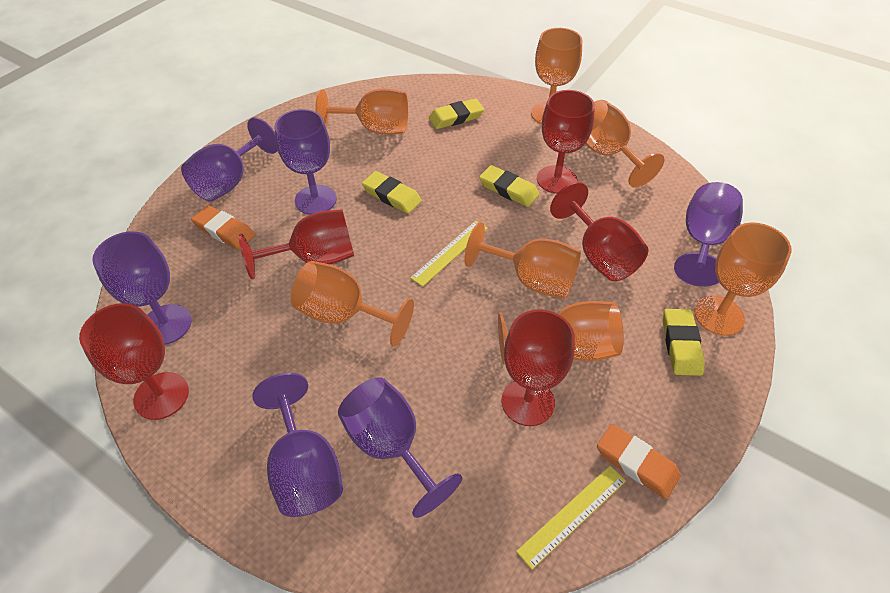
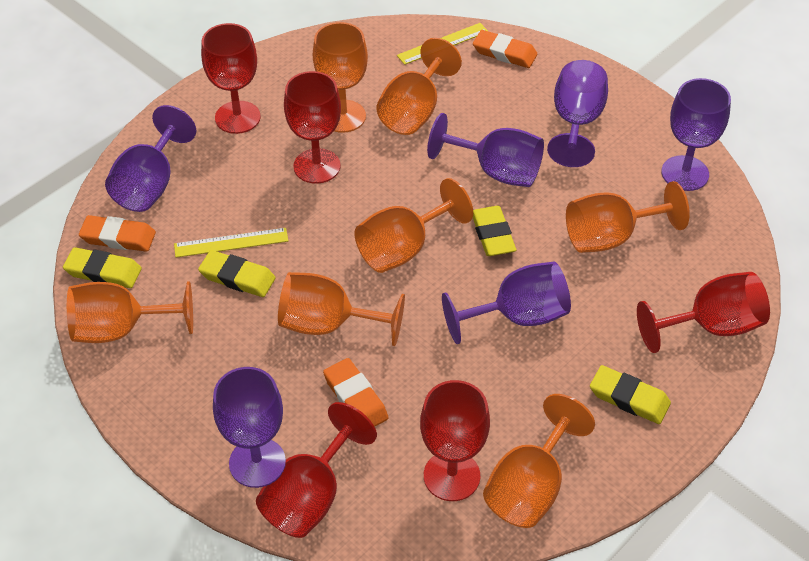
orange eraser: [191,205,255,250] [597,424,681,499] = 2 -> [79,215,156,252] [323,358,388,427] [473,30,537,68] = 3

